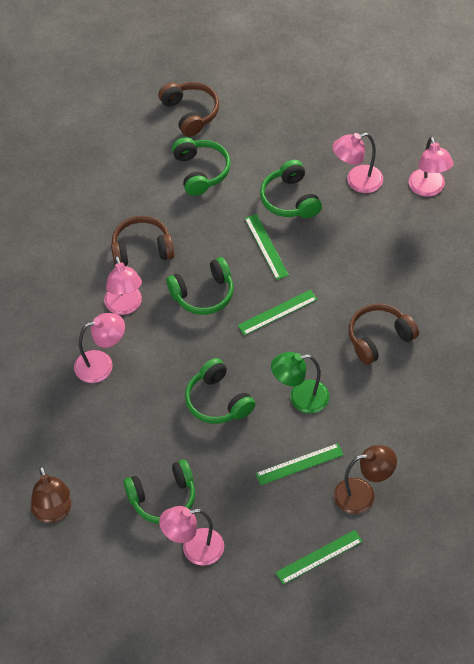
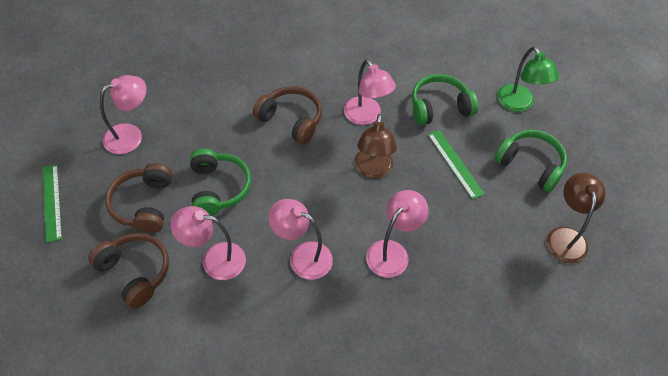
green headphones: [124,460,195,524] [166,257,234,315] [172,137,231,196] [185,358,255,424] [260,160,322,218] = 5 -> [190,148,251,216] [412,74,478,125] [494,130,567,192] = 3
green ruler: [238,290,318,335] [245,214,289,280] [255,443,344,485] [276,530,363,585] = 4 -> [43,164,62,243] [428,130,485,200] = 2

